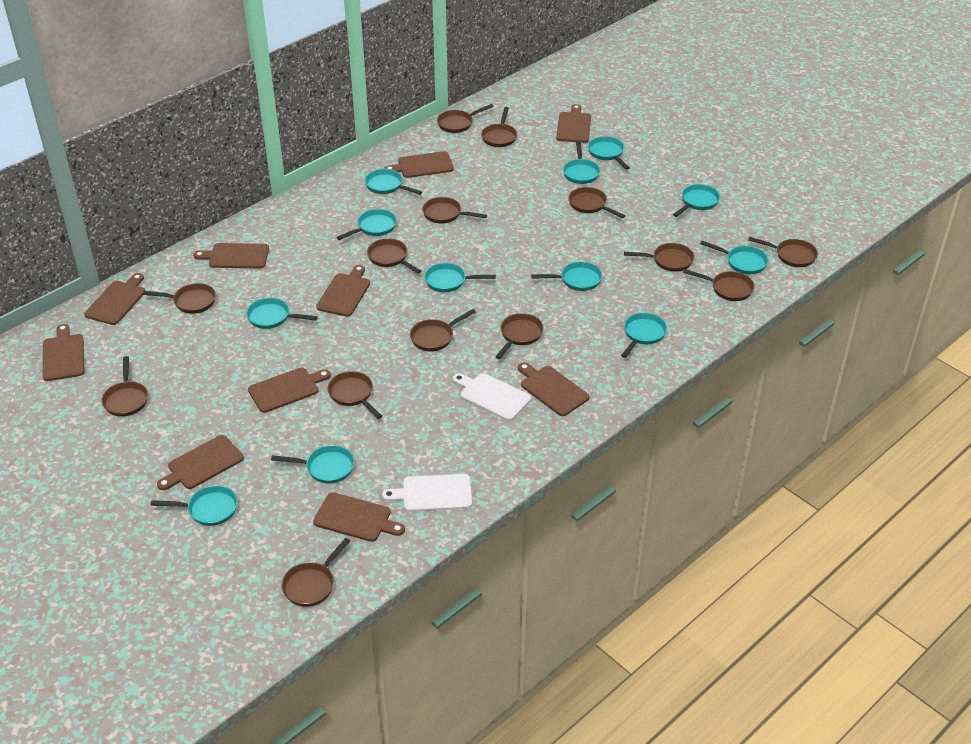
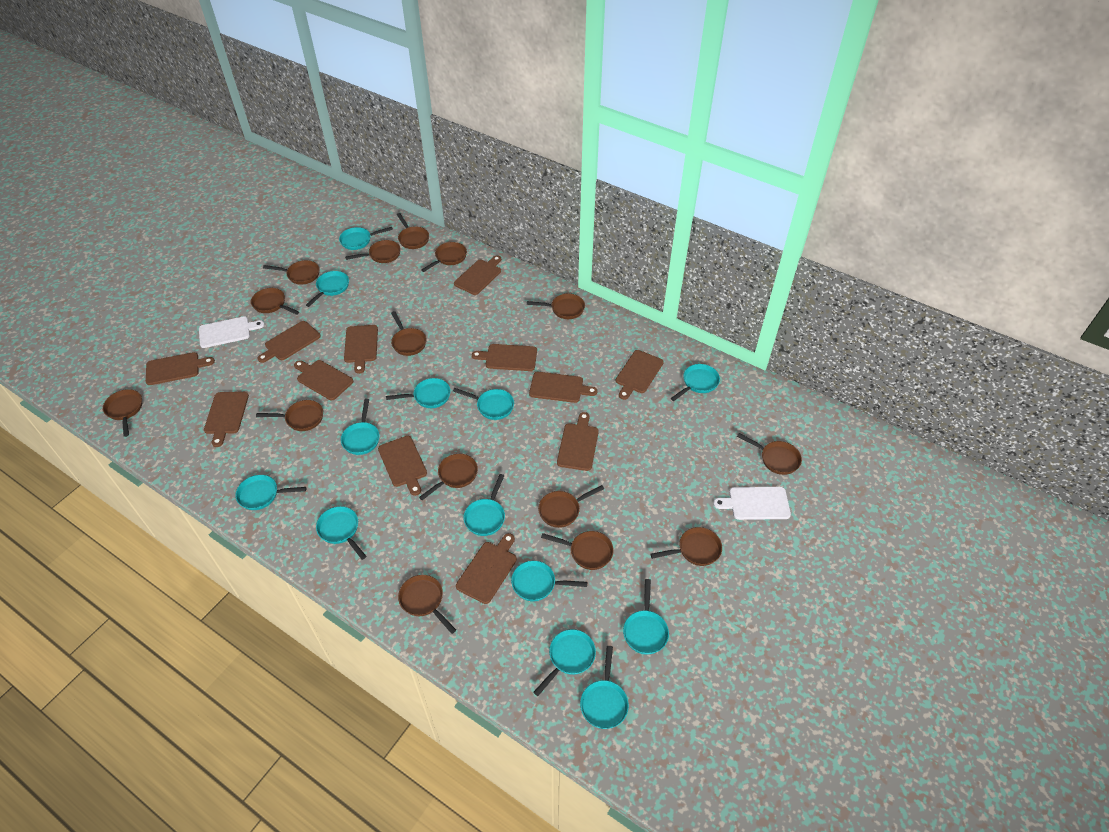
brown cutting board: [43,324,85,381] [84,273,145,325] [157,435,244,490] [193,243,269,269] [248,368,331,413] [313,492,405,542] [316,265,370,317] [384,151,454,178] [518,362,589,416] [556,104,591,143] = 10 -> [146,352,215,385] [204,392,249,447] [258,321,321,363] [294,360,353,400] [344,325,378,374] [378,436,427,496] [454,255,501,295] [456,533,517,604] [472,344,537,371] [529,372,597,403] [557,412,599,471] [616,350,664,400] = 12
brown pan: [102,356,148,417] [142,283,216,314] [281,538,350,607] [327,371,382,419] [367,239,421,274] [410,309,476,351] [422,197,487,224] [437,104,494,133] [481,107,517,147] [495,313,544,359] [568,187,625,218] [624,243,694,272] [683,269,755,301] [748,237,818,267] = 14 -> [103,389,142,437] [251,288,299,315] [256,400,323,431] [263,260,319,285] [345,240,401,263] [391,311,427,356] [397,213,429,249] [398,575,456,634] [419,454,478,500] [421,242,467,272] [527,294,585,319] [538,485,604,528] [541,531,614,570] [650,527,722,566] [737,433,802,475] = 15
turquoise pan: [150,485,238,526] [246,298,318,329] [271,445,354,484] [337,209,397,240] [365,169,422,195] [424,263,496,292] [531,261,602,291] [563,141,600,184] [588,136,630,170] [621,313,667,358] [673,184,720,217] [700,241,769,274] = 12 -> [235,475,306,510] [306,271,349,307] [316,506,366,560] [339,227,393,250] [341,399,380,455] [386,378,451,408] [453,388,514,420] [463,474,505,536] [511,561,587,601] [533,629,596,696] [580,646,629,729] [623,579,669,655] [671,364,720,401] = 13

